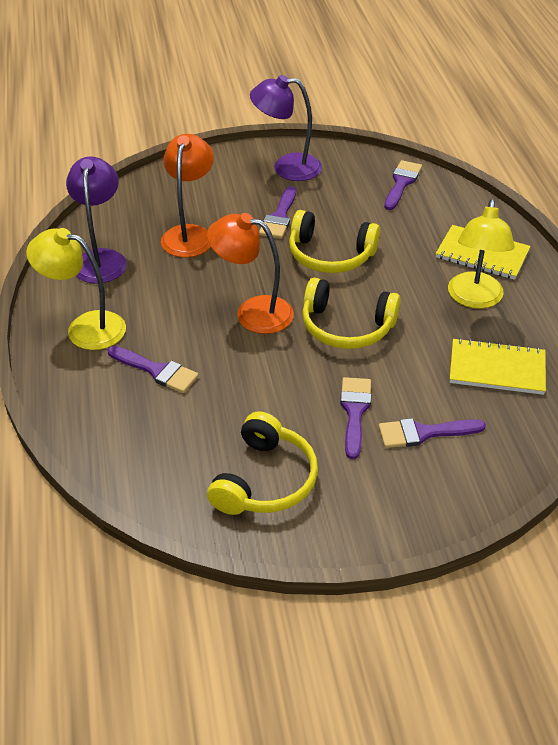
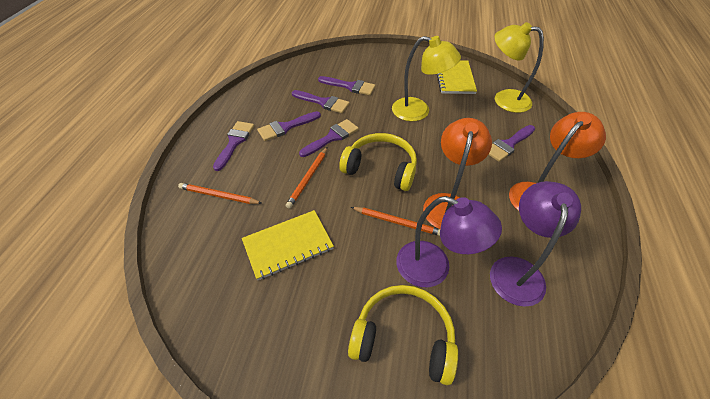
orange pencil: none = 0 -> [178,183,262,204] [286,148,327,209] [351,207,440,236] = 3
purple brush: [108,346,199,393] [259,186,296,239] [340,377,371,459] [378,418,486,448] [384,160,422,210] = 5 -> [213,121,254,171] [257,111,321,141] [292,90,350,113] [299,119,359,157] [318,76,376,96] [488,125,535,162] = 6
yellow headphones: [207,411,318,515] [289,210,380,273] [302,278,401,349] = 3 -> [339,133,417,191] [348,285,458,385] = 2

